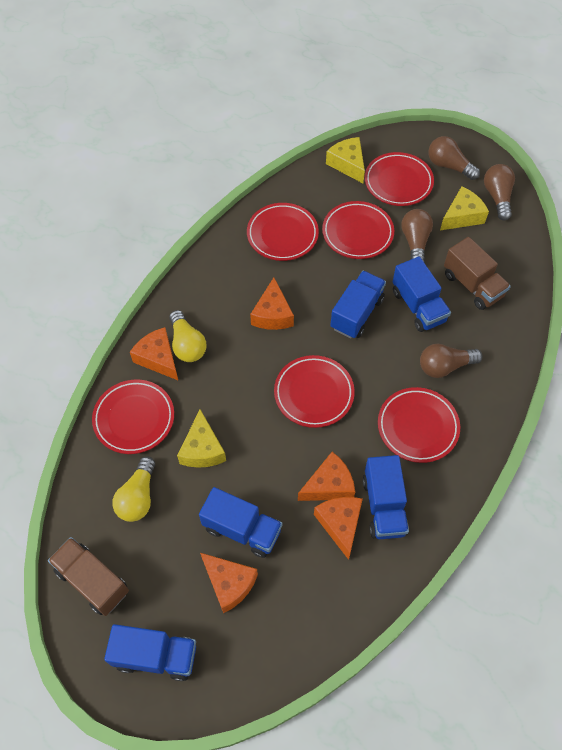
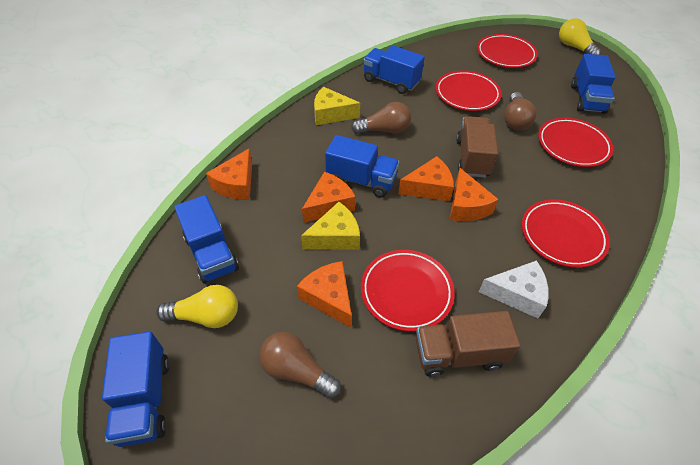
brown light bulb: [401,209,433,263] [420,344,483,378] [428,136,480,180] [484,164,515,221] = 4 -> [259,332,341,398] [351,102,411,134] [504,92,537,130] = 3
red plate: [92,380,174,454] [247,203,319,261] [274,355,355,428] [322,201,394,259] [365,152,434,206] [378,387,460,463] = 6 -> [361,250,455,331] [436,71,502,111] [477,34,538,68] [522,200,610,268] [538,118,613,167] = 5
white cheese: none = 0 -> [479,260,549,319] = 1
yellow cheese: [177,409,226,468] [326,137,365,183] [440,187,489,230] = 3 -> [301,202,360,250] [314,87,360,125] = 2

